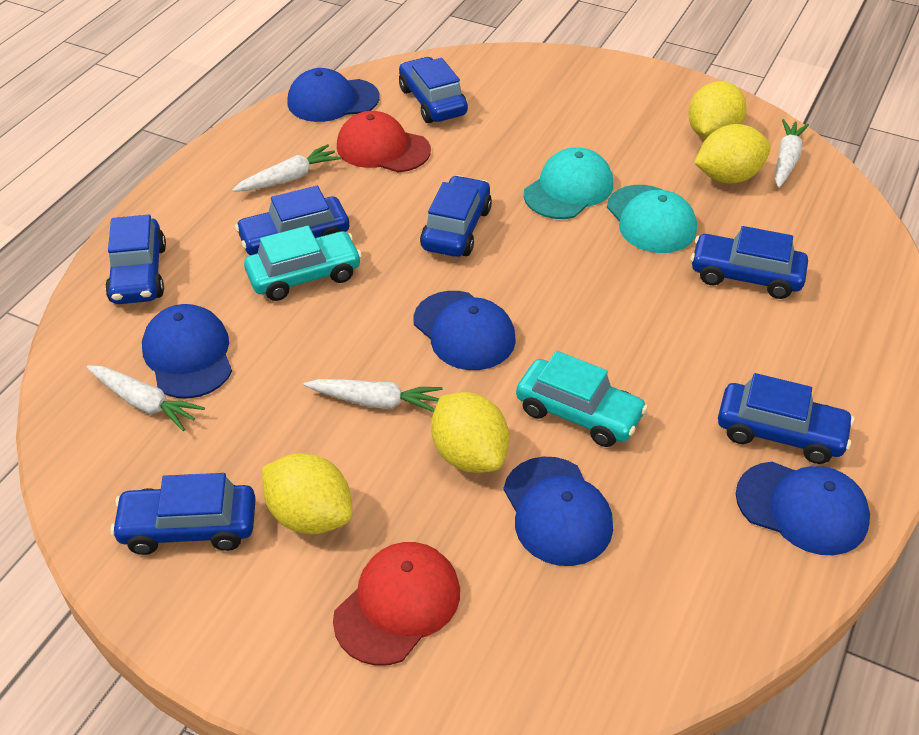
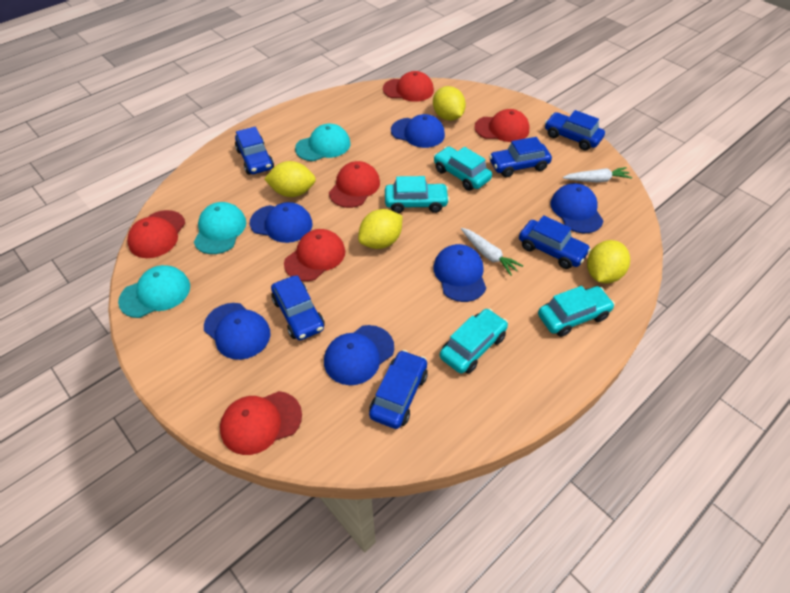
blue cap: [142,304,232,399] [287,68,380,122] [413,291,516,370] [504,457,613,566] [736,462,870,555] = 5 -> [204,303,270,360] [250,202,313,243] [324,325,394,385] [391,114,445,148] [433,244,486,302] [551,183,604,233] = 6
blue car: [105,215,166,304] [111,473,256,555] [235,186,349,255] [399,57,468,123] [420,175,492,257] [691,226,808,299] [718,373,854,464] = 7 -> [235,126,274,175] [271,275,325,340] [369,350,428,429] [489,137,552,177] [519,215,591,269] [545,110,605,150] = 6
red cap: [333,542,460,666] [337,111,431,173] = 2 -> [127,210,185,258] [220,391,302,455] [284,229,345,281] [329,161,380,208] [383,71,434,102] [474,109,529,142] = 6
turquoise cap: [524,147,613,219] [607,185,697,253] = 2 -> [118,265,190,318] [194,202,246,254] [295,124,350,161] = 3
turquoise car: [244,226,362,301] [516,351,648,447] = 2 -> [385,176,450,213] [434,147,492,191] [440,308,508,374] [538,286,615,337] = 4
white carrot: [87,366,205,431] [232,144,341,192] [303,379,443,412] [775,119,809,188] = 4 -> [461,228,523,276] [563,167,632,182] = 2

